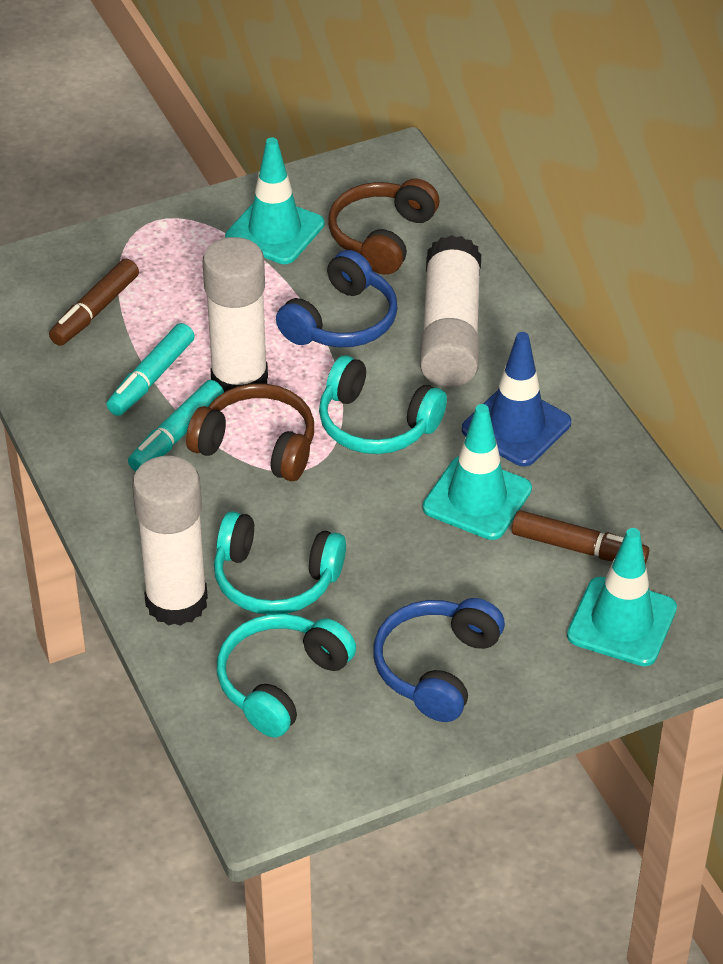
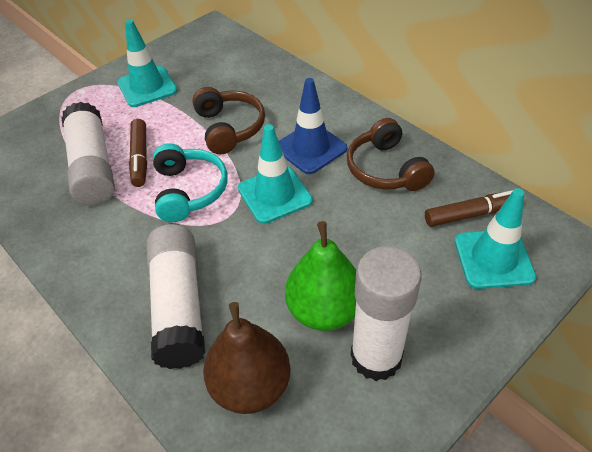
blue headphones: [276,250,398,347] [373,598,505,722] = 2 -> none = 0
brown pear: none = 0 -> [203,302,291,414] = 1
green pear: none = 0 -> [285,221,356,331] = 1
turquoise headphones: [214,511,346,615] [217,614,356,737] [319,355,447,454] = 3 -> [153,143,228,222] = 1
turquoise marker: [106,323,195,416] [128,380,224,471] = 2 -> none = 0

